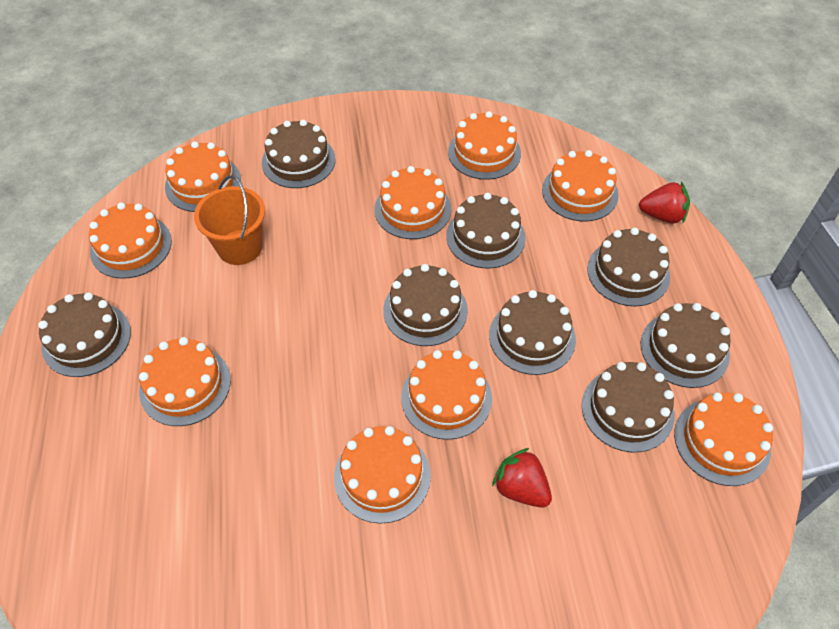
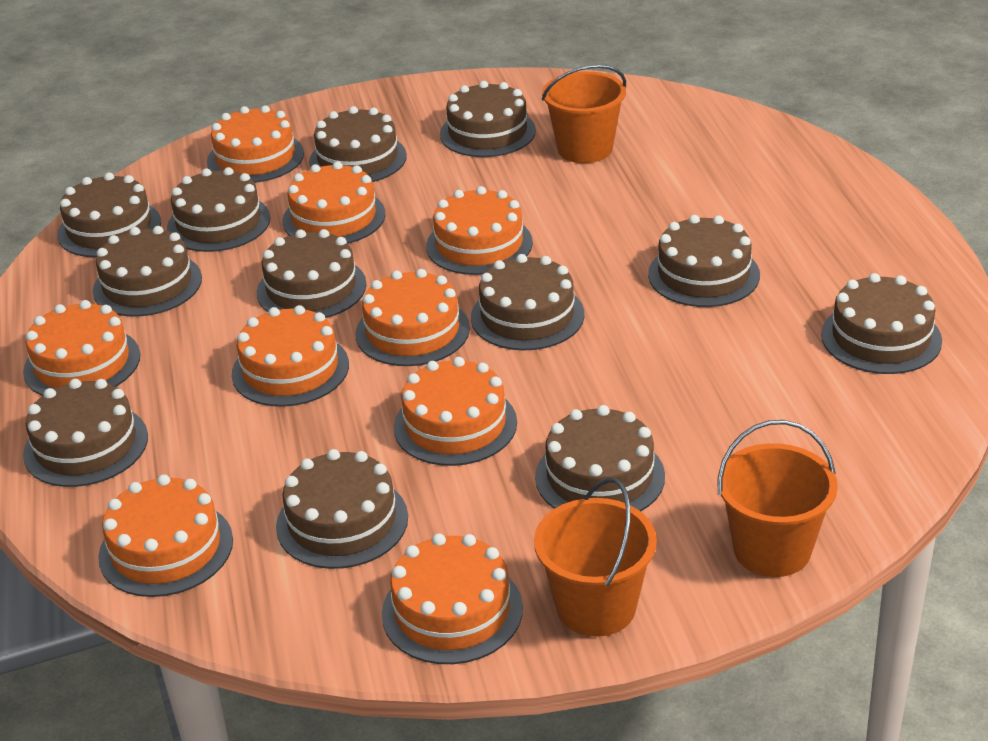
brown cake: [38,292,131,377] [262,120,336,188] [383,264,468,346] [446,193,526,268] [489,290,576,375] [582,362,675,452] [587,228,670,306] [641,303,731,388] = 8 -> [23,379,148,487] [57,173,161,257] [93,226,202,317] [167,167,271,252] [257,229,367,318] [276,449,408,569] [309,106,407,182] [440,81,536,157] [471,254,584,350] [535,405,665,512] [648,215,760,307] [821,273,942,374] = 12
orange bucket: [194,175,265,265] = 1 -> [534,478,657,637] [542,65,626,163] [717,420,838,577] = 3
red strawberry: [492,448,552,508] [639,182,690,224] = 2 -> none = 0

